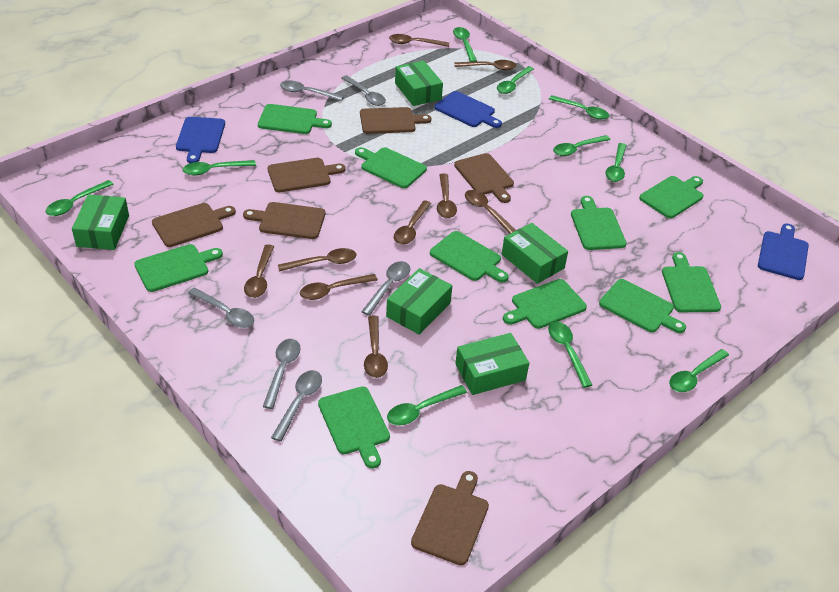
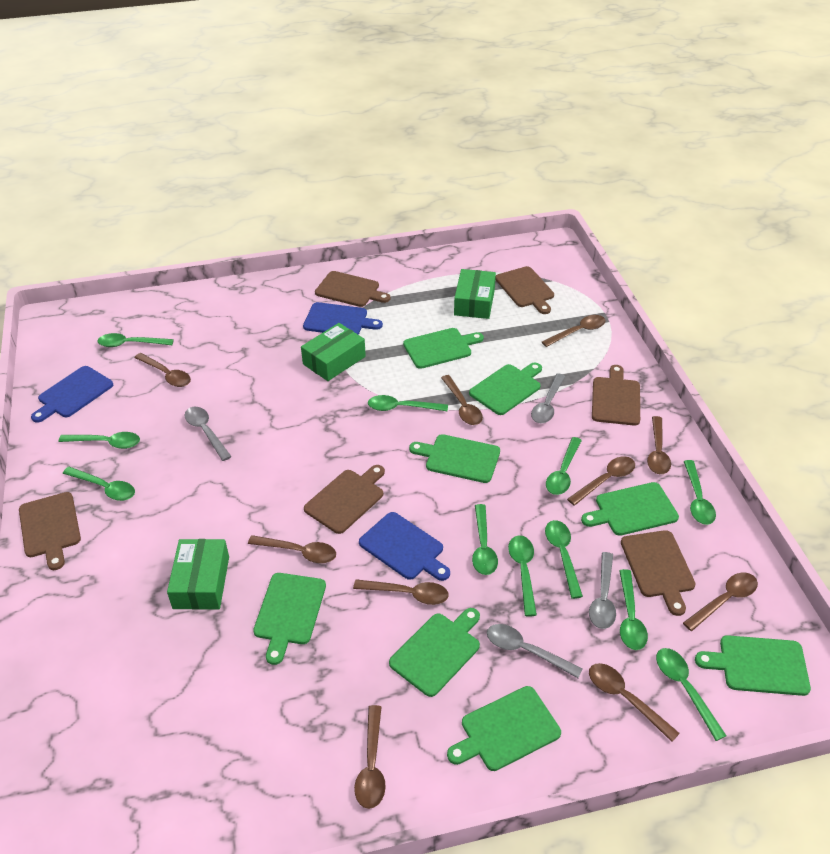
brown spoon: [244,244,274,298] [278,248,356,272] [300,274,378,300] [364,316,388,378] [389,34,449,47] [394,200,431,245] [437,173,457,218] [455,60,516,70] [465,190,516,234] = 9 -> [134,353,191,387] [248,535,336,563] [353,579,449,605] [354,705,386,809] [441,375,483,425] [542,315,606,347] [567,456,635,506] [589,663,680,742] [647,416,671,474] [683,573,758,631] = 10
green box: [72,194,129,250] [386,268,452,335] [395,61,443,106] [455,333,529,395] [502,223,568,284] = 5 -> [167,539,229,610] [301,323,366,381] [454,269,496,319] = 3
green cutting board: [134,244,223,292] [258,104,332,134] [318,386,390,469] [355,147,427,188] [430,231,509,283] [503,279,587,329] [571,196,627,250] [599,279,686,333] [639,176,704,219] [662,252,721,312] = 10 -> [253,573,326,665] [389,608,480,697] [403,328,484,369] [409,434,500,483] [447,686,561,771] [469,363,542,415] [581,482,679,536] [695,635,811,696] = 8
green spoon: [46,180,114,216] [183,160,256,175] [387,385,467,425] [453,27,477,62] [497,66,534,94] [548,321,592,388] [549,95,609,120] [553,135,610,156] [605,143,627,182] [669,349,729,392] = 10 -> [58,432,140,449] [63,467,135,501] [98,333,174,347] [368,395,448,411] [472,504,498,575] [508,535,537,617] [545,520,583,599] [546,437,582,495] [619,569,648,650] [656,648,727,741] [684,460,716,525] = 11
grey spoon: [188,287,254,328] [263,339,300,409] [271,370,322,442] [280,80,344,101] [341,75,386,106] [361,261,410,316] = 6 -> [185,407,232,461] [487,624,583,678] [531,373,565,424] [589,552,616,629] = 4

